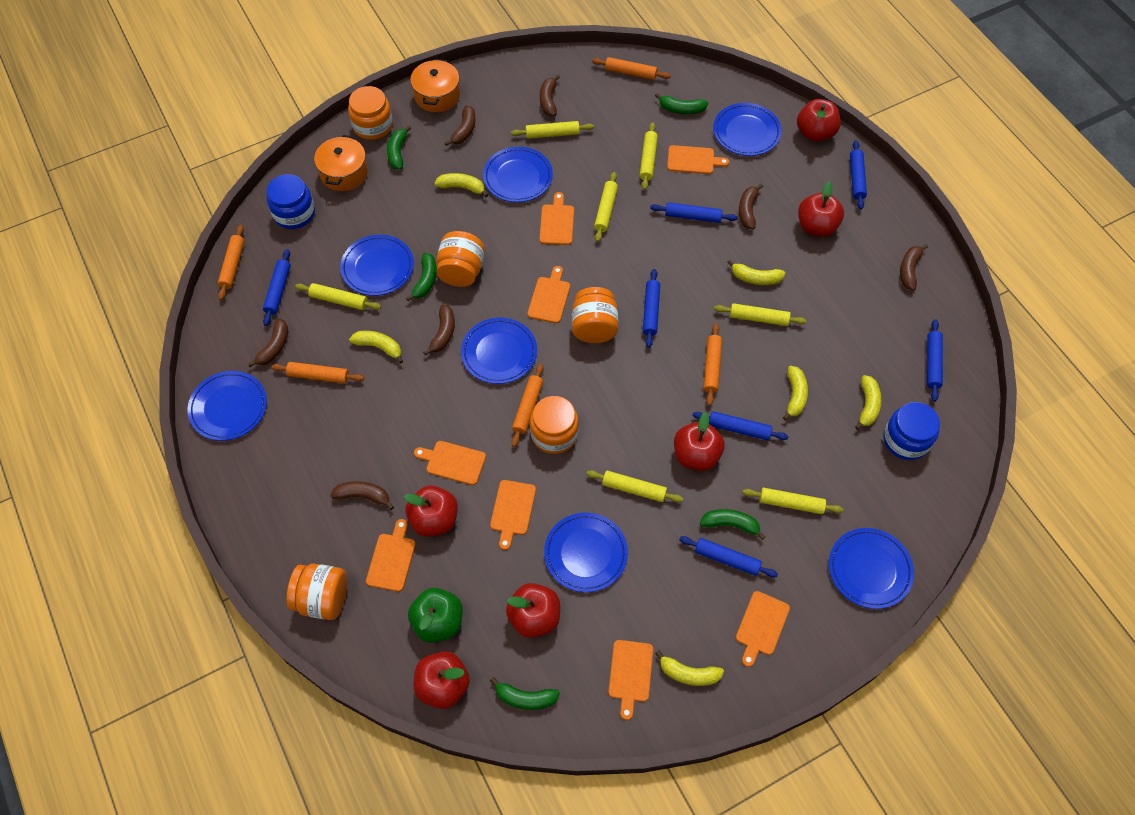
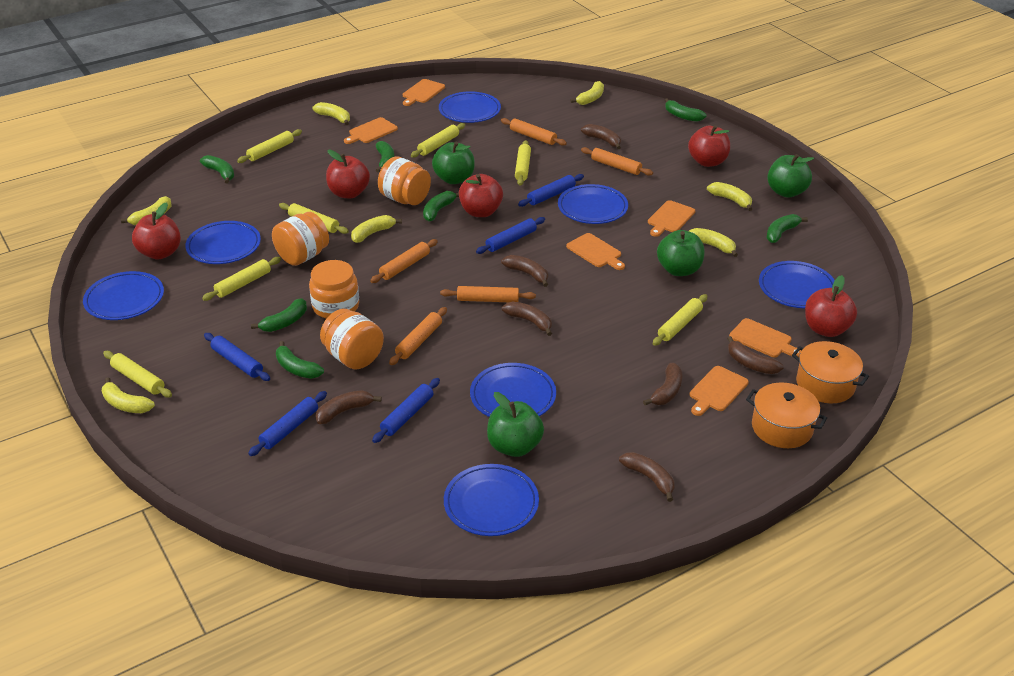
blue jar: [267,174,315,229] [883,402,940,460] = 2 -> none = 0
blue rolling pin: [263,249,291,326] [643,269,660,348] [650,202,737,223] [679,536,778,578] [693,411,788,440] [850,140,867,210] [927,319,943,402] = 7 -> [204,333,270,381] [248,391,327,456] [372,378,440,443] [476,217,545,254] [518,174,584,207] = 5
green apple: [408,588,463,643] = 1 -> [432,142,475,184] [487,392,544,457] [657,230,705,276] [767,154,814,197] = 4
green banana: [387,126,411,169] [406,253,437,301] [490,677,560,710] [655,93,708,114] [700,509,766,540] = 5 -> [200,155,234,184] [251,298,307,332] [276,341,324,379] [376,141,394,173] [423,191,459,221] [665,98,707,122] [766,214,808,243] = 7
orange cutting board: [366,519,416,592] [414,441,486,485] [490,480,536,550] [527,266,570,323] [539,192,574,245] [608,640,653,720] [667,145,729,174] [736,591,790,667] = 8 -> [344,117,398,144] [403,79,445,106] [566,233,625,270] [648,200,695,237] [689,366,749,416] [729,318,802,357] = 6
orange jar: [287,564,347,620] [348,86,393,140] [436,231,485,287] [530,396,579,454] [572,287,618,343] = 5 -> [272,212,329,266] [309,260,359,319] [320,309,384,369] [378,157,431,205] = 4
red apple: [404,486,458,537] [413,651,470,709] [506,583,560,638] [674,412,725,471] [797,99,841,142] [798,181,844,237] = 6 -> [132,202,181,260] [326,150,370,198] [459,174,503,217] [688,125,730,167] [805,275,857,337] = 5
yellow banana: [349,331,403,364] [434,173,488,197] [655,650,724,686] [727,260,785,285] [783,366,808,421] [855,375,881,430] = 6 -> [102,377,155,413] [121,196,171,225] [312,102,350,125] [351,215,402,243] [570,81,604,105] [689,228,738,257] [707,182,752,211] = 7

